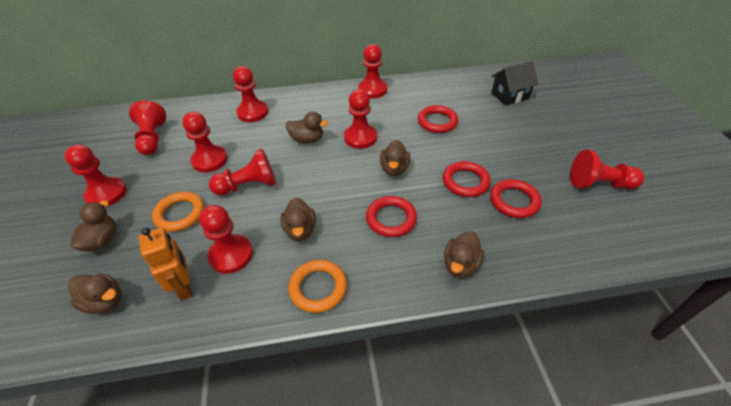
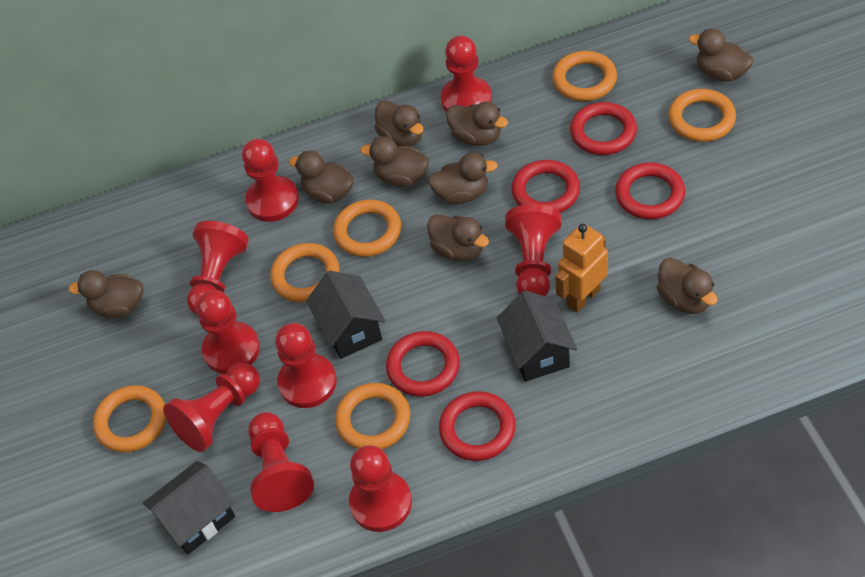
black house: [491,61,538,106] = 1 -> [143,461,235,554] [306,271,385,359] [497,290,577,382] = 3
brown duck: [68,273,122,314] [70,200,116,251] [281,198,316,241] [286,112,328,143] [380,140,410,176] [444,231,484,278] = 6 -> [68,270,143,318] [289,150,354,204] [360,136,429,187] [374,100,424,147] [427,214,489,261] [428,153,498,204] [446,102,508,146] [657,258,717,314] [689,29,754,82] = 9
orange ring: [152,192,204,232] [288,260,347,313] = 2 -> [93,385,166,453] [270,243,339,302] [333,199,401,257] [335,383,410,450] [552,51,617,101] [668,89,736,142] = 6
red ring: [366,196,417,237] [418,105,458,133] [443,161,491,197] [490,179,542,218] = 4 -> [386,331,460,397] [439,391,516,461] [511,160,580,213] [570,102,637,155] [615,162,685,219] = 5

